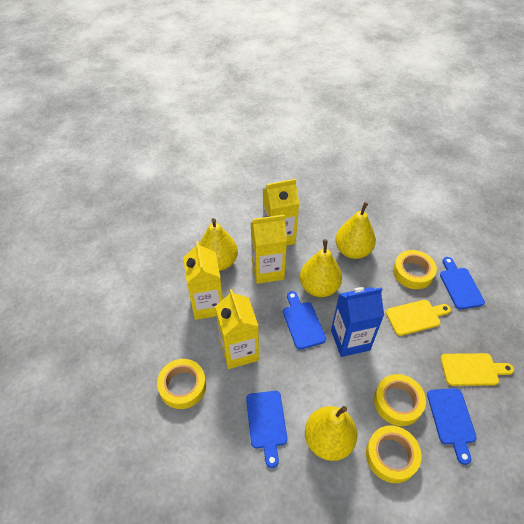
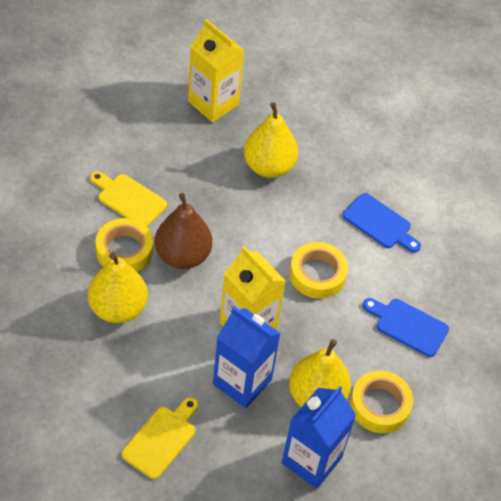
blue carton: [331,287,384,357] = 1 -> [213,307,281,408] [282,386,356,489] = 2
blue cutting board: [246,391,288,468] [283,291,326,350] [427,388,477,465] [440,257,485,310] = 4 -> [343,193,421,253] [362,298,449,357] = 2
brown pear: none = 0 -> [155,193,212,269] = 1
yellow carton: [183,241,223,320] [215,289,259,369] [251,215,287,284] [263,179,299,245] = 4 -> [188,19,245,122] [220,246,286,330] = 2
yellow pear: [199,218,238,271] [300,239,342,297] [305,406,358,461] [335,202,376,259] = 4 -> [88,252,148,323] [244,102,298,178] [289,339,351,407] = 3
yellow tape: [157,359,206,409] [366,426,421,483] [374,374,426,426] [393,250,437,289] = 4 -> [96,218,153,272] [290,242,348,299] [350,370,413,433] = 3

